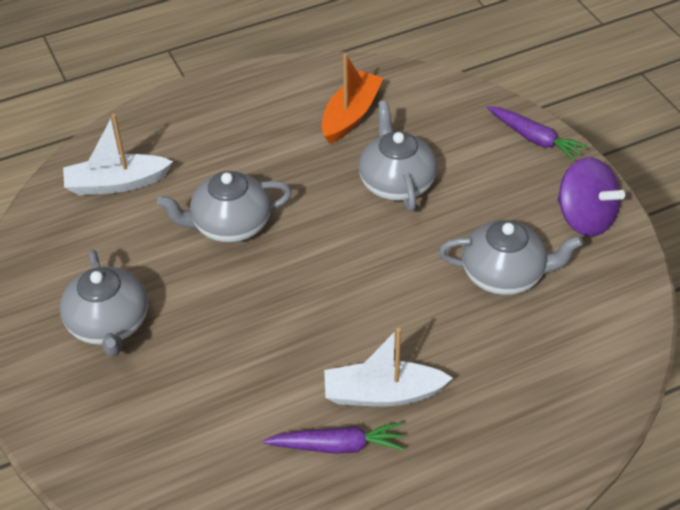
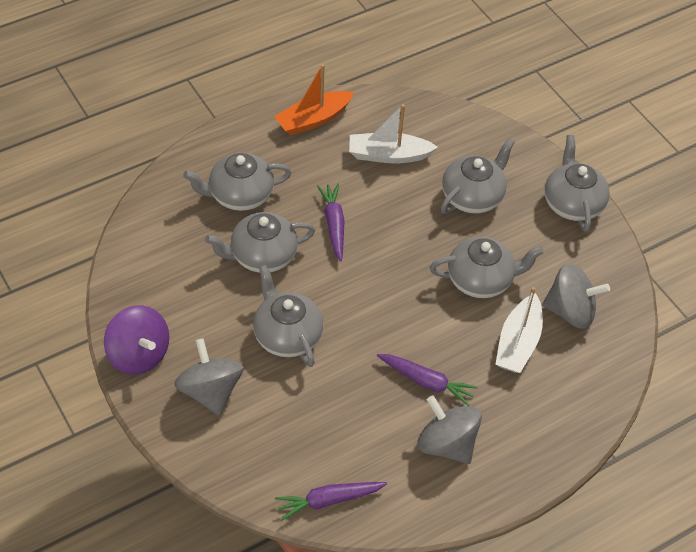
grey spinning top: none = 0 -> [174,338,244,416] [417,395,482,464] [542,263,610,329] = 3
grey teapot: [60,250,148,357] [157,171,292,243] [359,101,437,211] [439,220,583,295] = 4 -> [183,153,292,211] [205,212,315,273] [253,265,324,367] [430,237,544,298] [441,138,515,214] [544,135,610,232] = 6
purple carrot: [263,422,404,454] [487,106,588,162] = 2 -> [275,482,387,521] [317,183,345,261] [377,354,478,406] = 3

